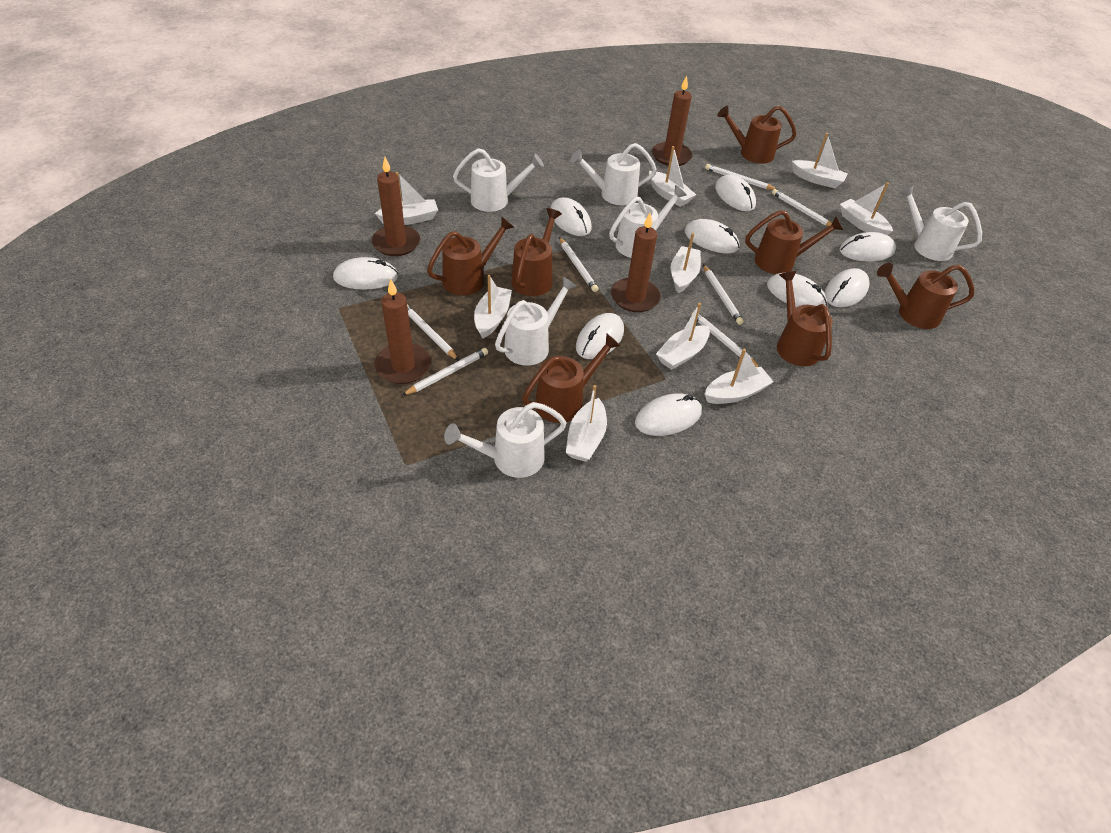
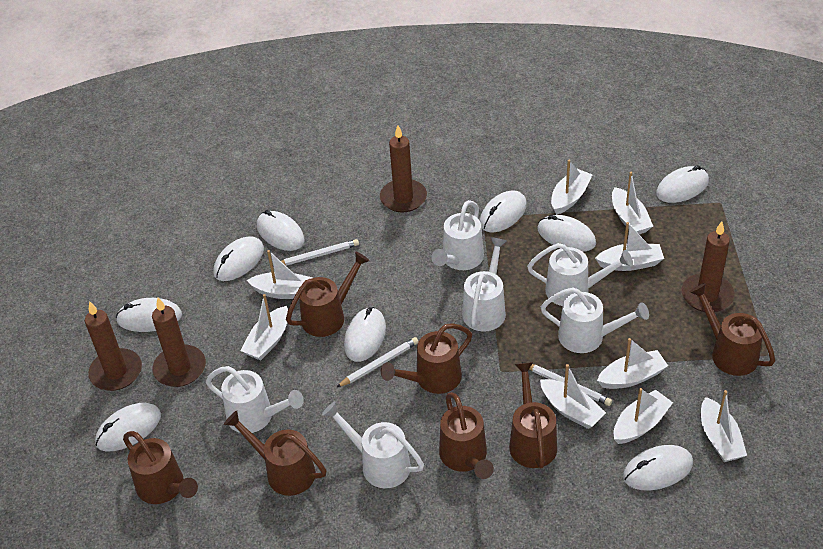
white pencil: [402,348,488,396] [407,305,459,361] [559,237,598,292] [691,312,759,367] [703,265,744,325] [705,164,778,190] [772,189,832,227] = 7 -> [281,239,359,266] [337,337,419,387] [521,362,612,406] = 3

